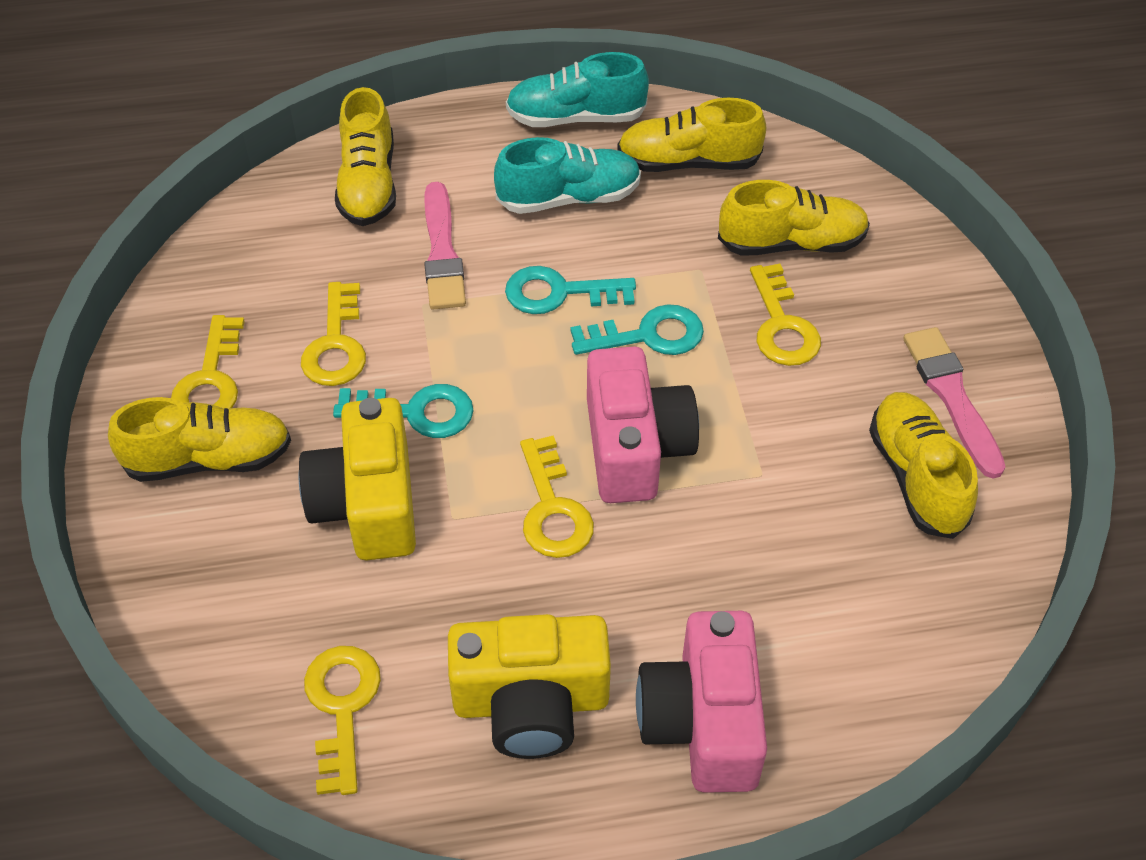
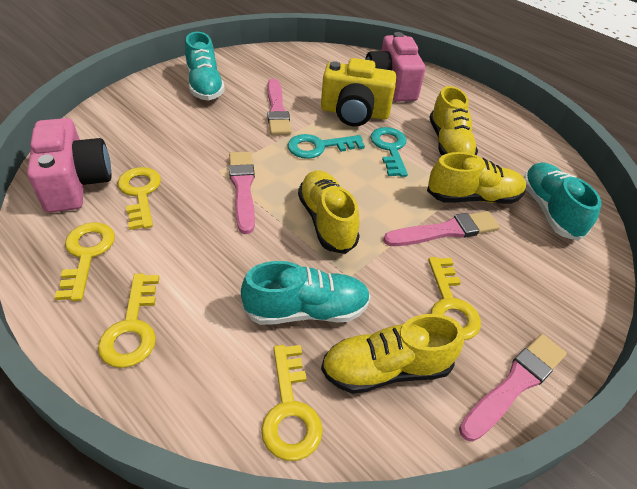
pink brush: [424,182,466,310] [903,327,1005,478] = 2 -> [229,152,255,234] [268,79,291,135] [383,211,500,246] [459,334,567,442] = 4
turquoise key: [333,384,474,438] [505,266,636,314] [570,304,704,355] = 3 -> [287,134,365,159] [370,127,408,177] = 2
turquoise shoe: [494,137,641,214] [506,52,649,127] = 2 -> [185,32,225,101] [241,261,371,325] [523,162,601,241] = 3
yellow camera: [299,398,416,560] [448,614,611,759] = 2 -> [321,58,396,127] = 1
yellow shoe: [108,397,291,482] [335,87,396,226] [617,98,766,172] [718,180,870,256] [869,392,978,539] = 5 -> [298,170,360,254] [321,314,464,394] [427,152,526,204] [429,86,478,156] = 4

